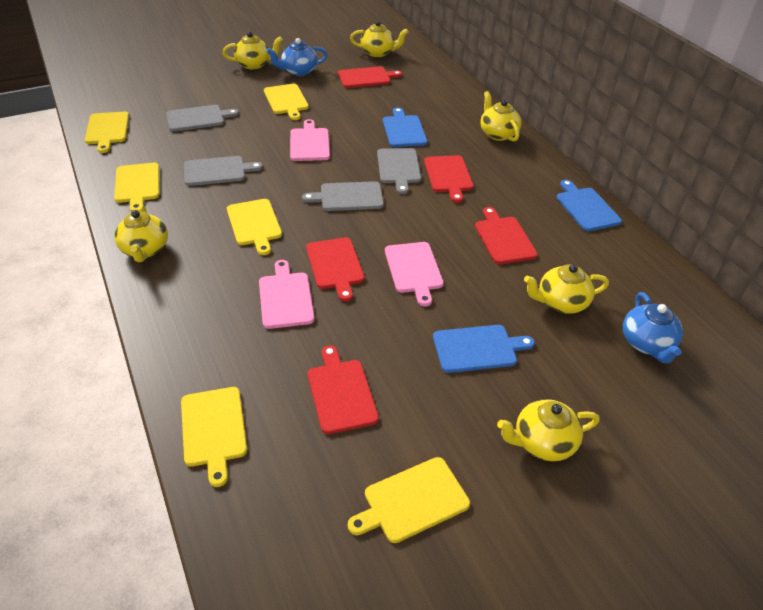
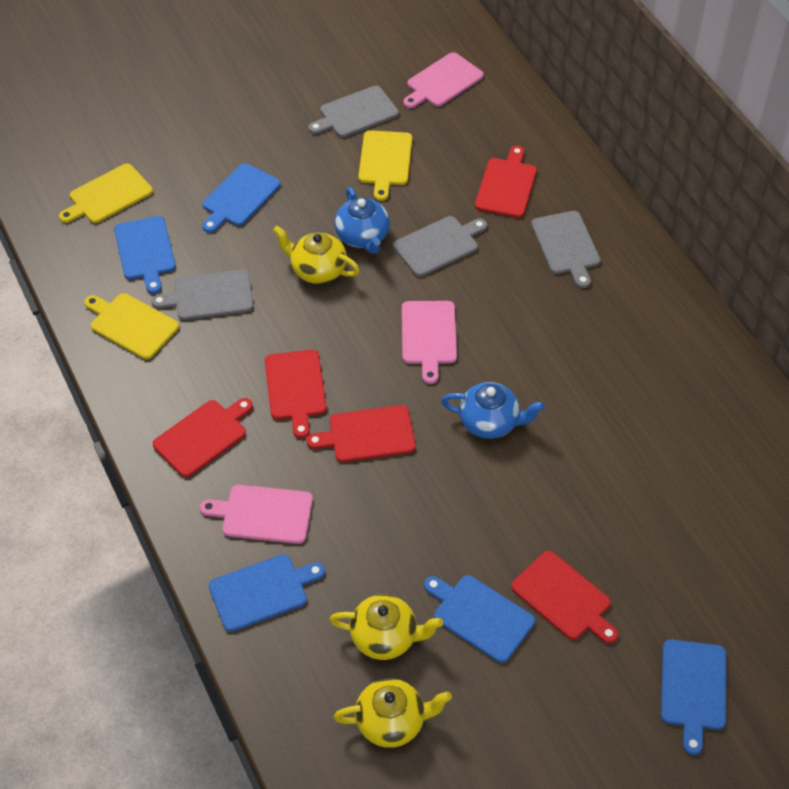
blue cutting board: [383,107,427,147] [433,325,535,373] [557,180,622,231] = 3 -> [114,216,176,294] [202,163,281,233] [209,554,325,632] [424,575,535,663] [661,639,726,755] = 5
yellow cutting board: [85,112,129,153] [114,163,159,212] [181,387,247,487] [227,199,282,255] [264,84,309,120] [348,457,470,543] = 6 -> [59,164,153,223] [84,293,179,359] [358,130,412,201] = 3
yellow teapot: [114,204,168,262] [222,32,283,69] [350,21,409,57] [481,91,522,142] [497,399,600,461] [524,264,609,313] = 6 -> [273,226,360,284] [329,595,443,660] [333,678,452,748] = 3

